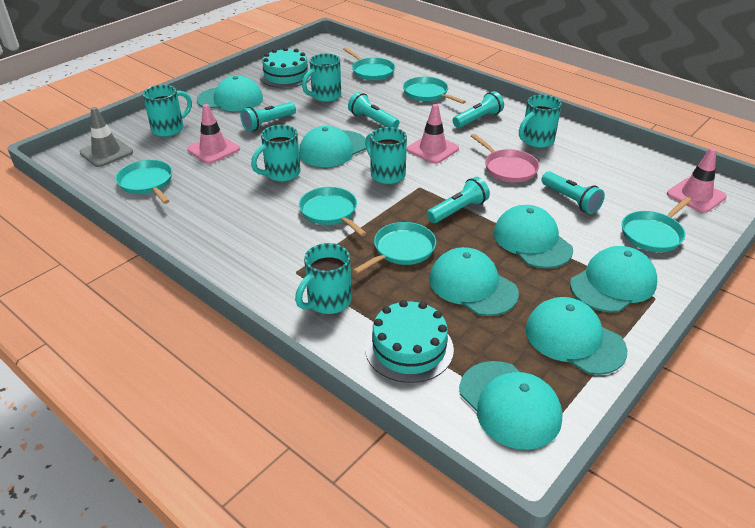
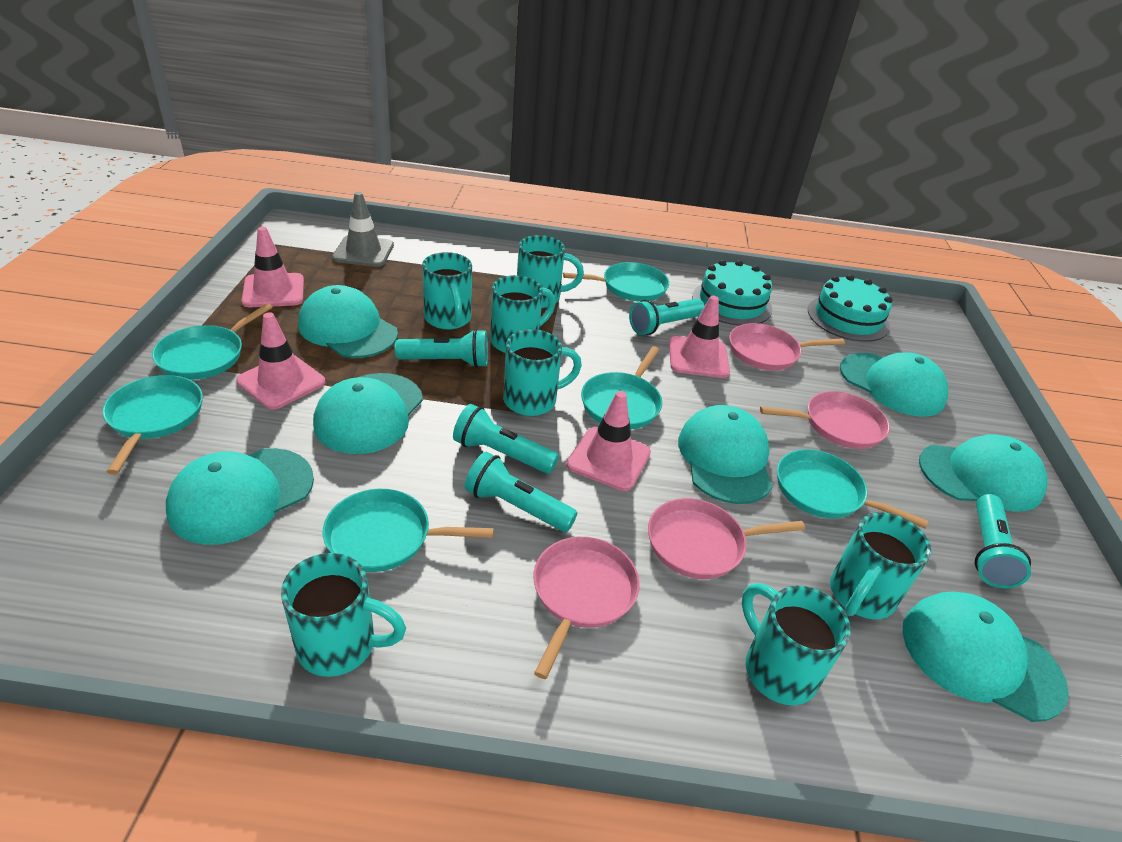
pink pan: [471,134,539,182] = 1 -> [533,537,640,679] [648,498,805,579] [729,323,845,371] [760,391,890,449] = 4
pink traffic cone: [187,104,240,164] [407,104,459,164] [667,148,727,213] = 3 -> [236,312,326,410] [241,227,304,307] [566,391,651,491] [669,295,730,378] = 4
turquoise mug: [143,85,192,137] [251,125,301,182] [295,243,352,314] [302,53,341,102] [365,127,407,184] [519,94,562,148] = 6 -> [281,553,406,677] [422,252,472,330] [490,275,555,353] [503,329,582,416] [517,235,584,308] [742,583,851,705] [830,512,931,619] = 7

